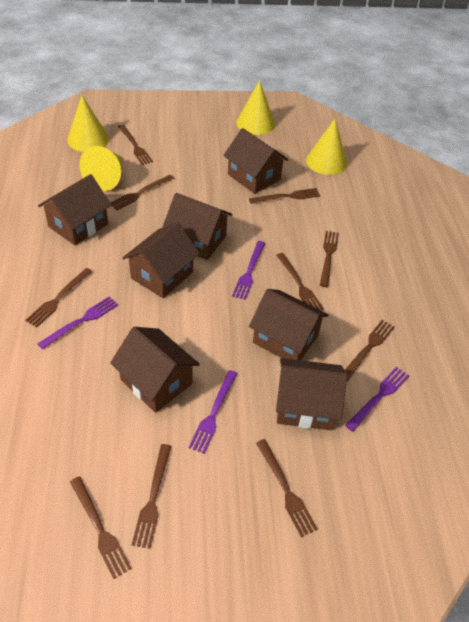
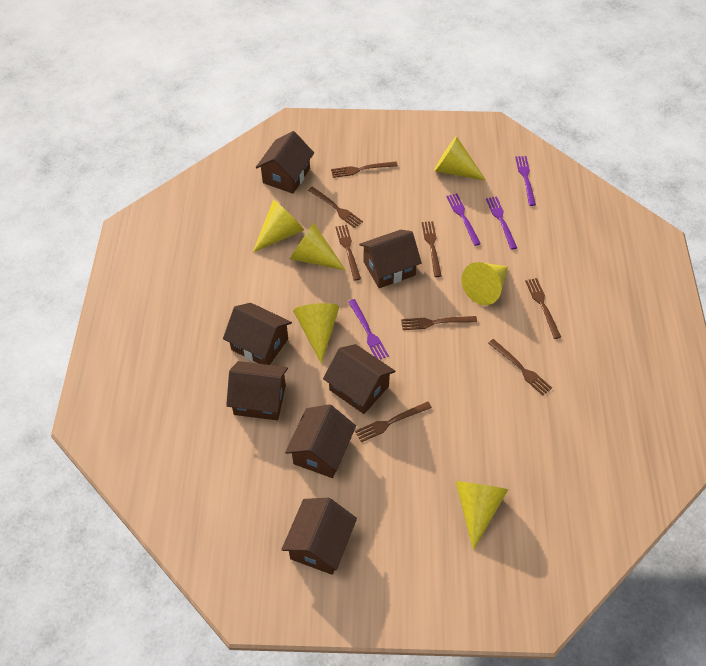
brown fork: [25,268,92,327] [70,476,132,579] [110,175,174,210] [118,125,153,165] [132,444,171,549] [249,188,321,204] [256,439,318,537] [276,253,324,310] [320,231,339,287] [345,320,395,381] = 10 -> [308,187,363,228] [331,161,398,178] [335,225,361,281] [355,401,432,442] [401,316,477,330] [422,221,442,277] [488,339,552,396] [525,278,561,339] = 8
yellow cone: [67,96,109,152] [79,146,123,191] [236,80,275,135] [306,119,347,175] = 4 -> [253,200,304,252] [290,223,346,271] [293,303,340,364] [434,136,486,181] [455,481,508,550] [462,262,508,305] = 6

